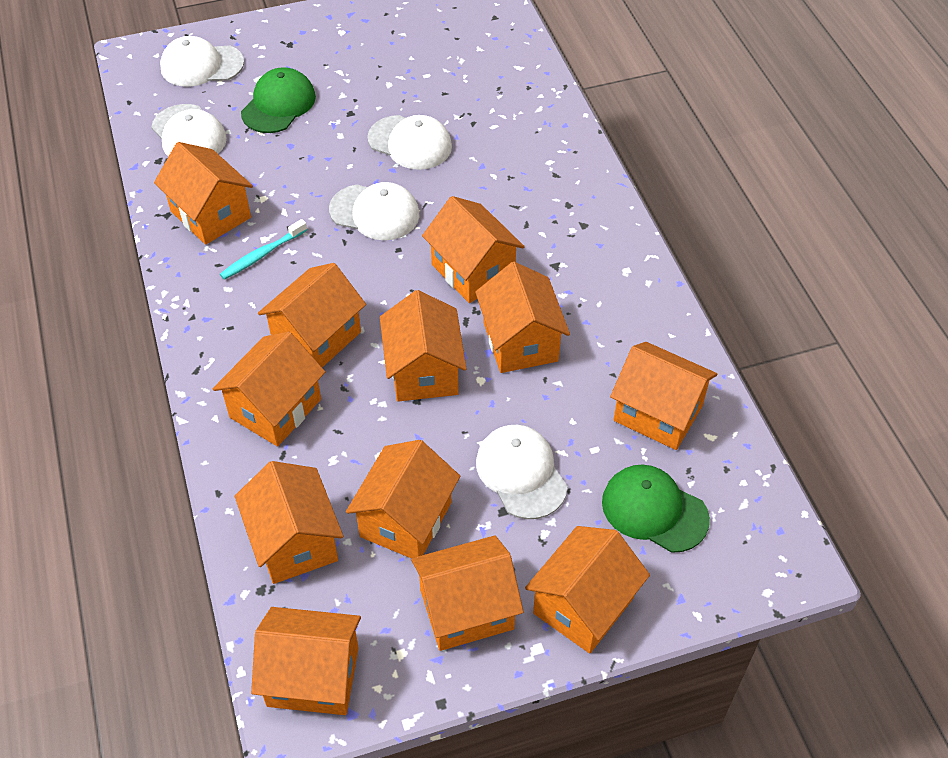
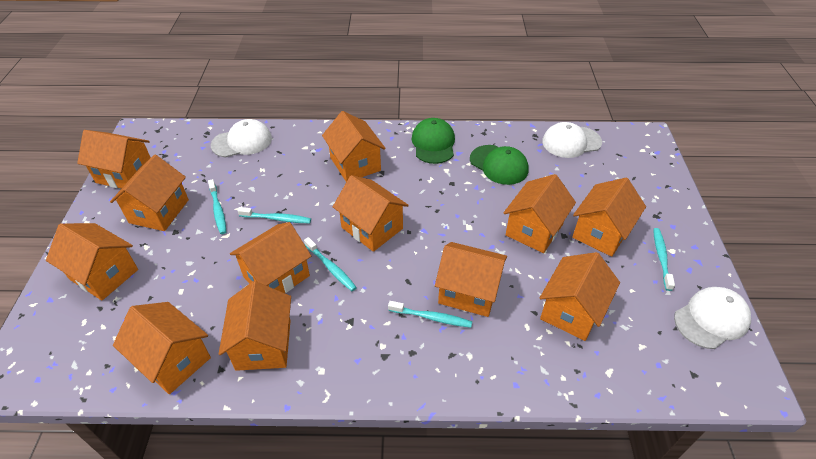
turquoise toothbrush: [220,219,307,280] = 1 -> [208,179,226,234] [237,207,311,223] [304,237,357,291] [388,301,472,328] [653,228,675,291] = 5
white cap: [151,104,227,157] [160,36,244,87] [329,182,420,240] [367,115,452,170] [476,425,567,519] = 5 -> [211,119,272,158] [542,122,602,158] [674,287,751,349] = 3

